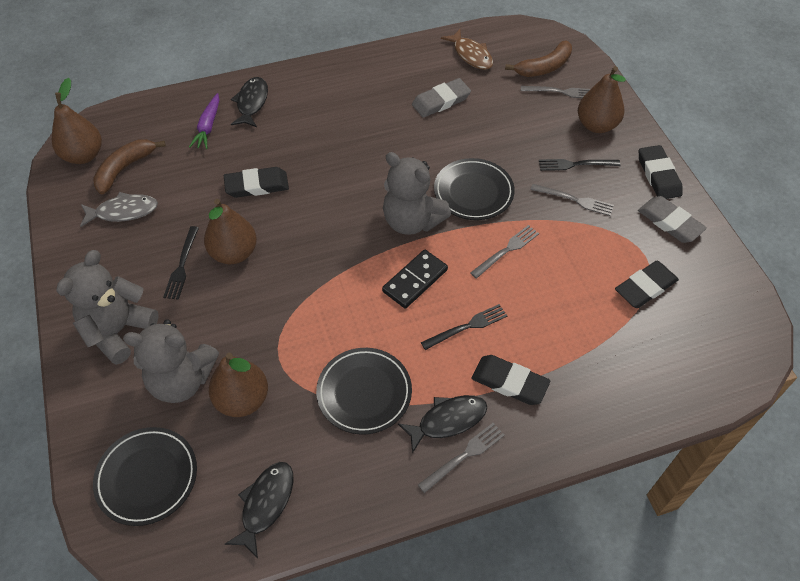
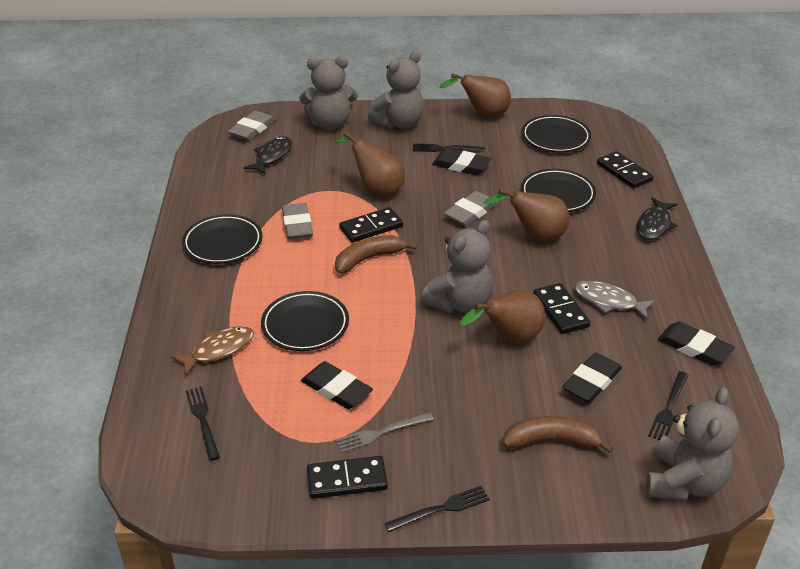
black domino: [382,250,448,309] = 1 -> [307,456,388,499] [339,207,403,243] [533,283,591,334] [597,151,654,188] = 4
black fish: [225,462,293,559] [231,77,268,127] [398,395,487,454] = 3 -> [243,136,292,174] [637,197,678,240] = 2
black fork: [163,226,199,300] [421,304,507,350] [539,159,620,171] = 3 -> [186,387,220,461] [385,486,490,532] [412,143,485,152] [648,371,688,440] = 4
black plate: [93,427,197,526] [316,348,412,435] [434,158,515,220] = 3 -> [182,214,263,264] [261,291,349,351] [521,169,596,212] [522,115,591,152] = 4
grey eraser: [412,78,471,118] [638,196,707,243] = 2 -> [228,111,276,141] [282,203,313,239] [444,191,498,226] = 3
grey fork: [418,423,505,493] [470,225,539,279] [521,86,590,98] [531,184,614,216] = 4 -> [335,412,434,453] = 1
grey teddy bear: [56,250,159,365] [123,319,219,403] [383,152,451,235] = 3 -> [299,56,358,130] [368,51,424,129] [421,220,493,313] [646,387,739,501] = 4
purple carrot: [189,93,219,149] = 1 -> none = 0

